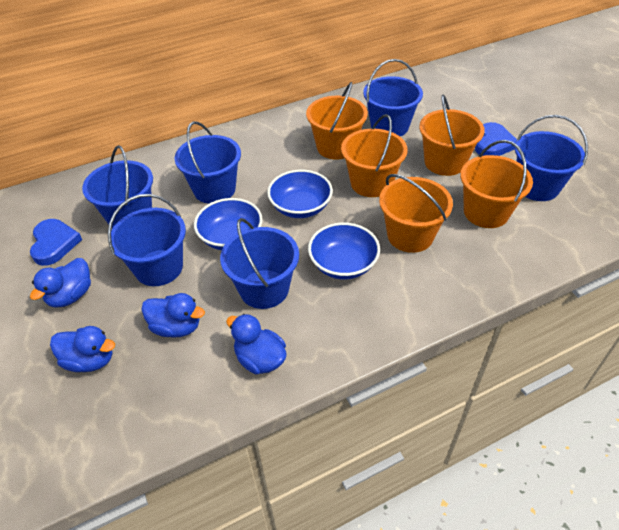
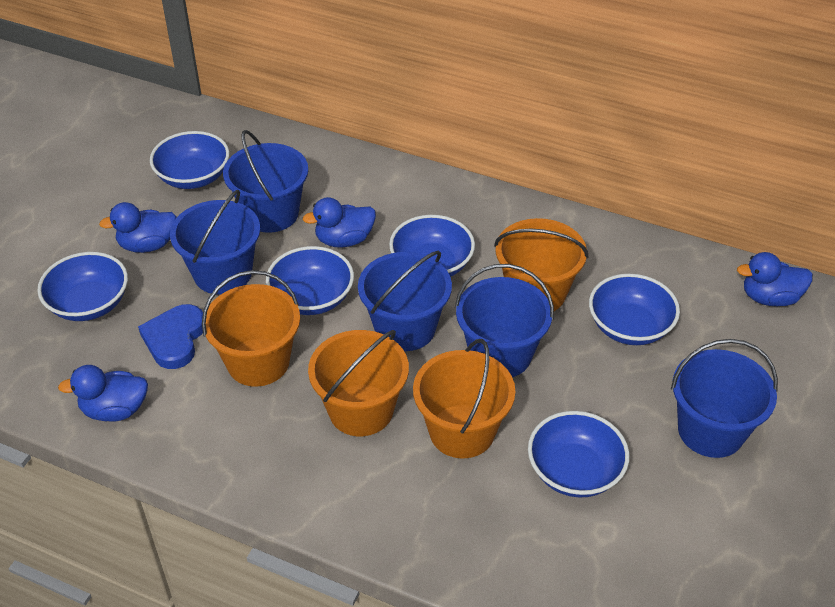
blue bowl: [194,198,263,250] [267,170,333,218] [308,223,380,280] = 3 -> [37,252,128,321] [150,131,229,189] [266,246,354,315] [389,215,475,277] [528,411,629,497] [589,274,680,345] = 6
blue bucket: [82,145,153,228] [108,194,186,286] [175,121,241,204] [220,218,299,309] [363,59,423,136] [515,115,588,201] = 6 -> [170,190,260,295] [223,130,308,233] [358,251,452,351] [455,264,554,377] [671,339,778,458] = 5
blue heart: [30,219,82,266] [475,122,517,156] = 2 -> [138,304,203,369] = 1
orange bucket: [306,82,368,160] [341,114,408,197] [379,174,453,253] [419,95,485,176] [460,140,533,228] = 5 -> [202,270,300,387] [308,330,409,436] [413,339,516,458] [494,218,588,311] = 4

